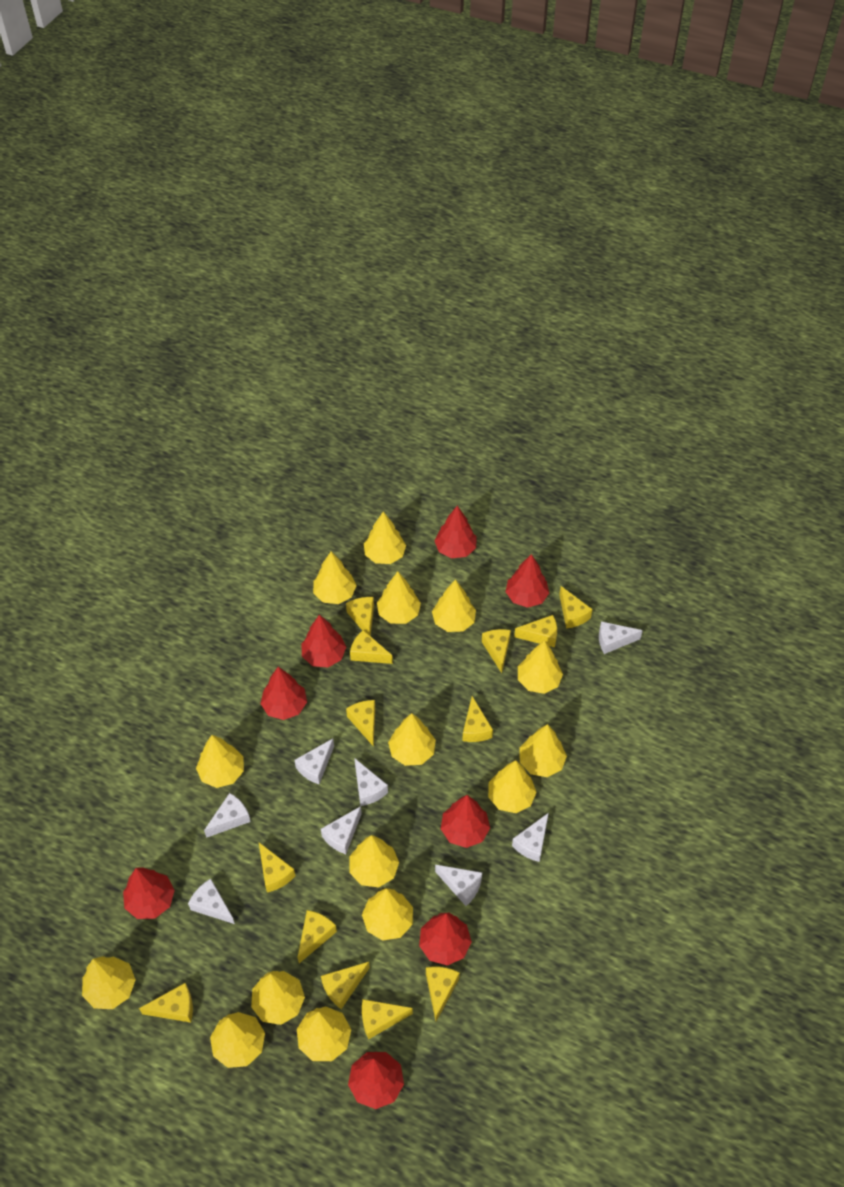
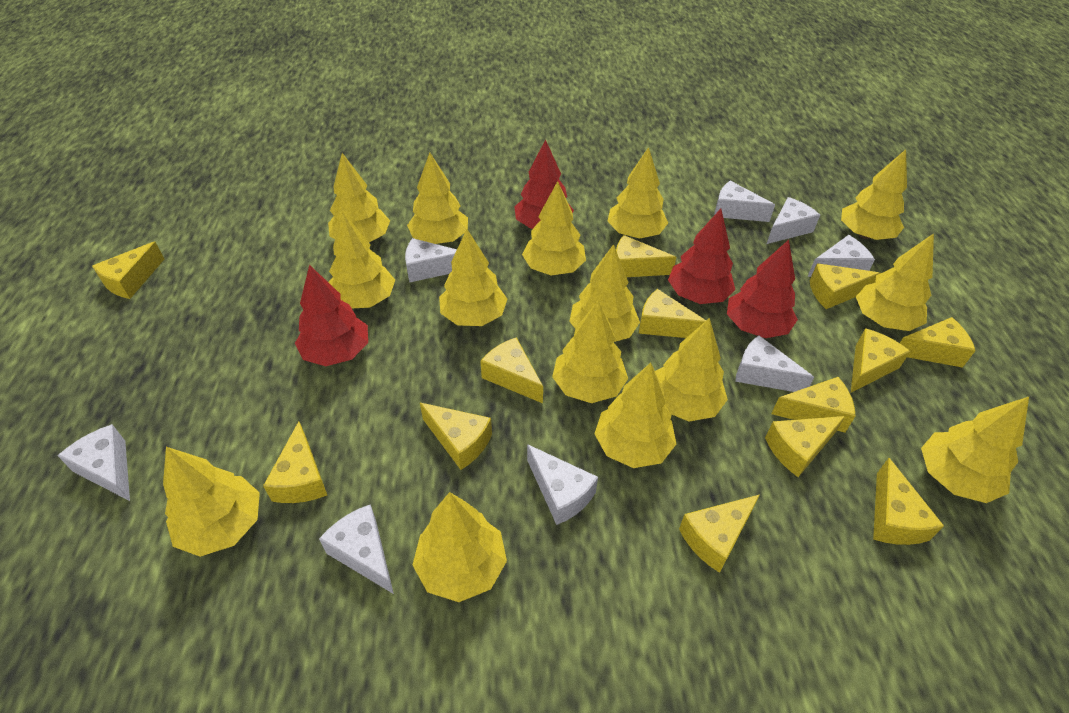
red tree: [123,868,175,919] [260,667,307,720] [301,615,346,668] [348,1052,404,1109] [419,913,472,966] [434,506,476,558] [441,795,490,848] [505,554,549,608] = 8 -> [295,265,368,366] [514,139,574,229] [668,209,735,304] [727,240,798,338] = 4

